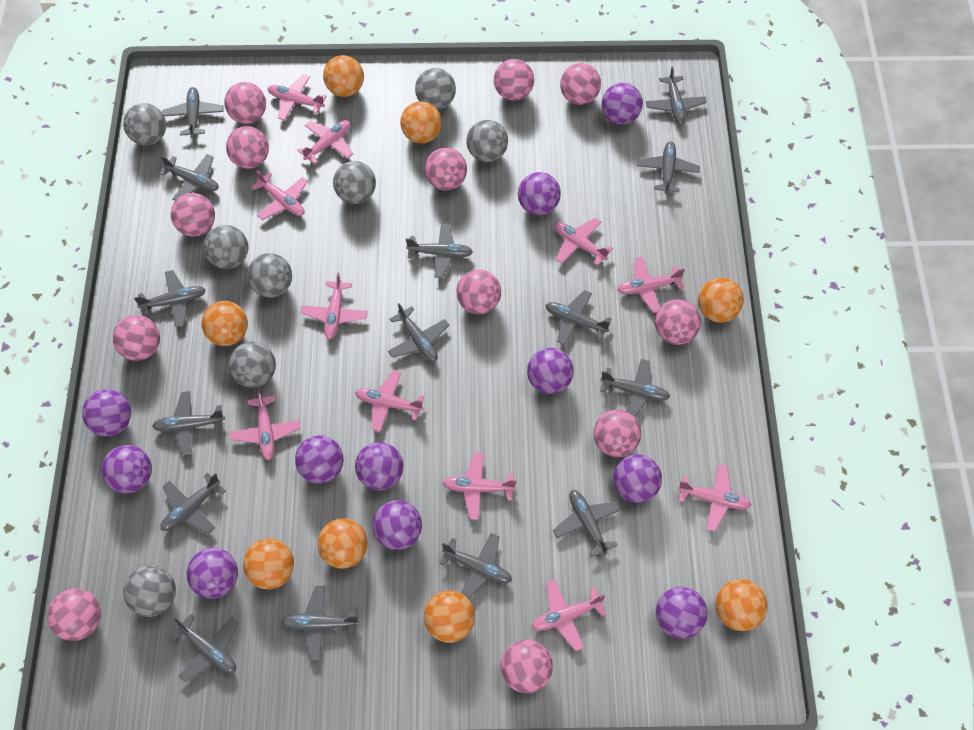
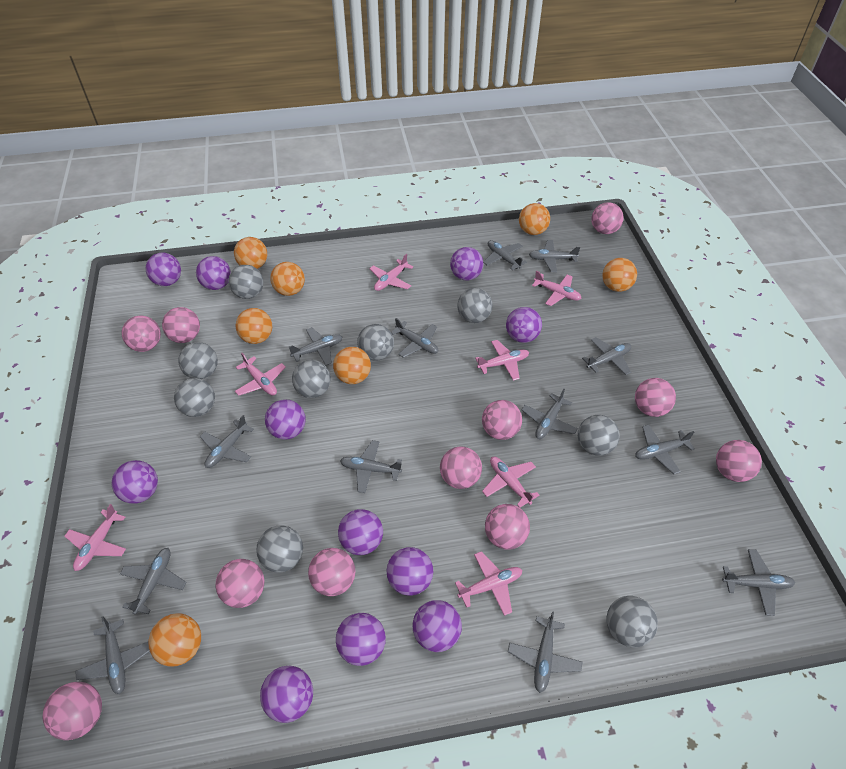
grey ball: [123,103,166,145] [123,565,176,617] [203,225,248,269] [229,341,276,388] [247,253,292,298] [333,161,376,204] [415,68,456,110] [466,120,508,162] = 8 -> [174,378,215,417] [178,342,218,379] [228,265,263,299] [256,525,303,573] [292,360,331,398] [357,324,394,361] [458,288,493,323] [578,415,620,456] [606,596,658,647] = 9
grey plane: [134,270,206,327] [152,391,225,455] [159,154,219,201] [160,472,226,534] [162,87,224,138] [170,614,238,682] [281,586,360,660] [388,303,449,362] [406,223,473,278] [439,533,512,599] [546,290,611,345] [553,490,622,557] [600,359,670,417] [637,141,700,194] [646,67,707,125] = 15 -> [75,617,150,694] [120,548,187,615] [200,415,254,468] [289,327,342,366] [340,440,402,493] [391,318,438,358] [483,240,527,270] [508,611,582,693] [521,389,578,439] [529,240,580,272] [582,337,631,375] [635,424,695,474] [722,549,795,616] = 13
orange ball: [201,301,248,346] [243,539,294,589] [317,518,368,569] [323,55,364,97] [400,101,442,143] [424,590,475,643] [698,278,744,323] [715,579,768,631] = 8 -> [148,613,201,667] [234,237,267,269] [236,308,272,344] [270,262,305,296] [333,347,371,384] [519,203,550,235] [602,258,637,292] = 7
pink ball: [47,589,101,641] [113,315,160,361] [171,193,215,236] [224,82,266,124] [226,126,269,169] [425,148,467,190] [456,270,501,314] [494,59,534,101] [501,640,553,693] [560,63,601,105] [593,410,641,457] [655,299,701,345] = 12 -> [43,682,102,740] [122,316,161,352] [162,307,200,343] [216,559,264,608] [308,548,356,596] [440,446,482,489] [482,400,522,440] [485,504,530,550] [591,202,624,234] [635,378,676,417] [716,440,762,482] = 11
pink plane: [230,389,301,460] [251,170,308,220] [267,74,327,121] [297,120,353,164] [301,272,368,339] [355,370,425,432] [442,452,516,520] [532,579,607,651] [554,218,613,266] [617,257,685,313] [678,464,752,531] = 11 -> [65,504,126,571] [235,353,286,396] [369,254,413,291] [455,551,522,616] [475,340,529,381] [482,457,539,508] [532,271,582,306] = 7

